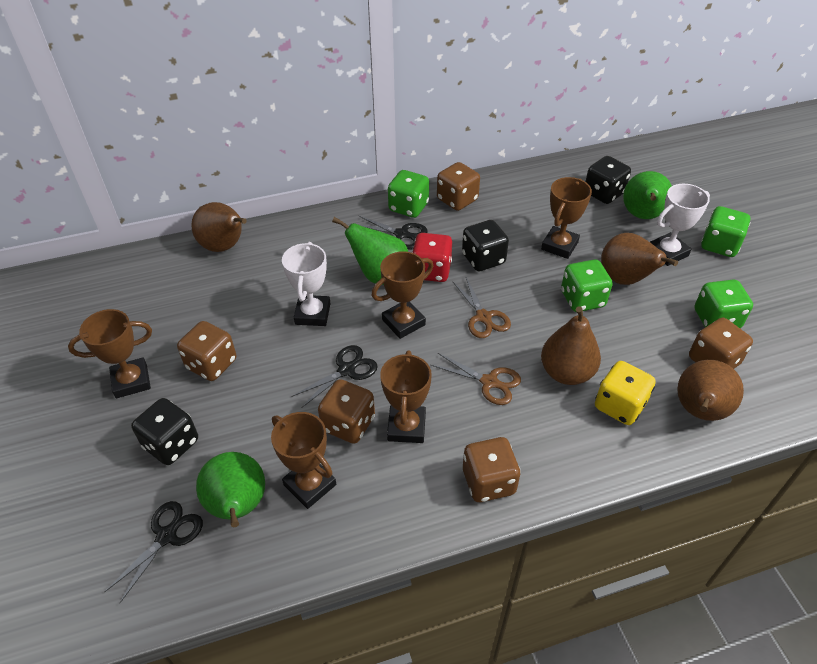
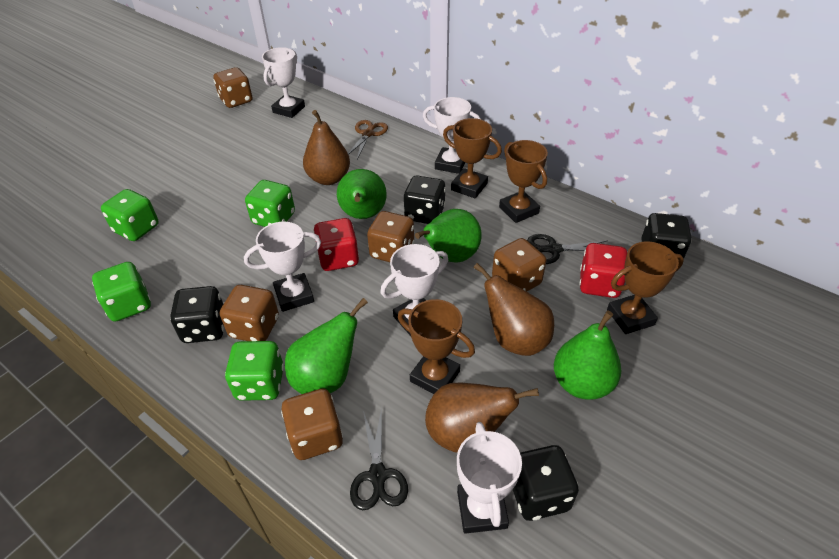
black dice: [131,398,198,465] [462,220,509,271] [585,156,631,204] = 3 -> [170,286,224,343] [404,176,446,224] [513,445,579,521] [641,213,692,258] = 4
black scissors: [104,501,203,603] [291,345,378,408] [358,215,428,249] = 3 -> [350,407,408,510] [527,234,608,264] = 2
brown pear: [191,202,247,252] [541,306,601,385] [601,233,678,285] [677,360,744,421] = 4 -> [303,110,350,185] [425,382,539,453] [473,263,554,356] = 3
brown scissors: [431,353,521,405] [452,277,511,338] = 2 -> [348,120,388,160] = 1
brown trophy: [68,309,152,398] [271,412,336,509] [371,251,433,339] [380,350,432,443] [541,177,592,259] = 5 -> [398,299,475,394] [443,118,502,198] [499,140,548,223] [607,242,684,334] = 4
green pear: [196,452,265,527] [332,217,408,285] [623,171,672,219] = 3 -> [285,298,368,394] [337,169,387,219] [415,209,482,263] [554,311,621,400] = 4
red dice: [412,233,452,282] = 1 -> [313,218,359,271] [579,243,627,298] = 2
white trophy: [282,242,331,326] [650,184,710,266] = 2 -> [244,222,321,312] [262,47,305,118] [380,244,448,336] [423,97,481,174] [457,422,522,534] = 5
yellow dice: [595,361,656,425] = 1 -> none = 0

